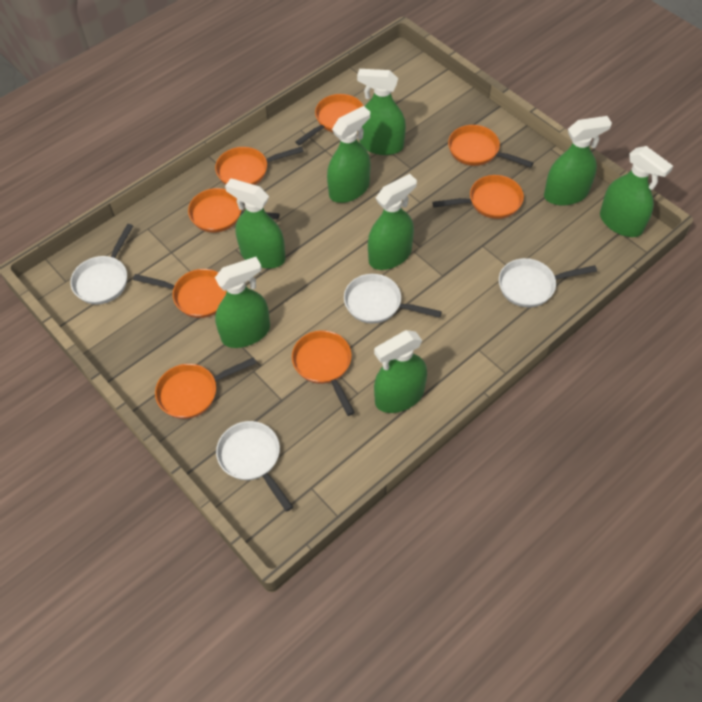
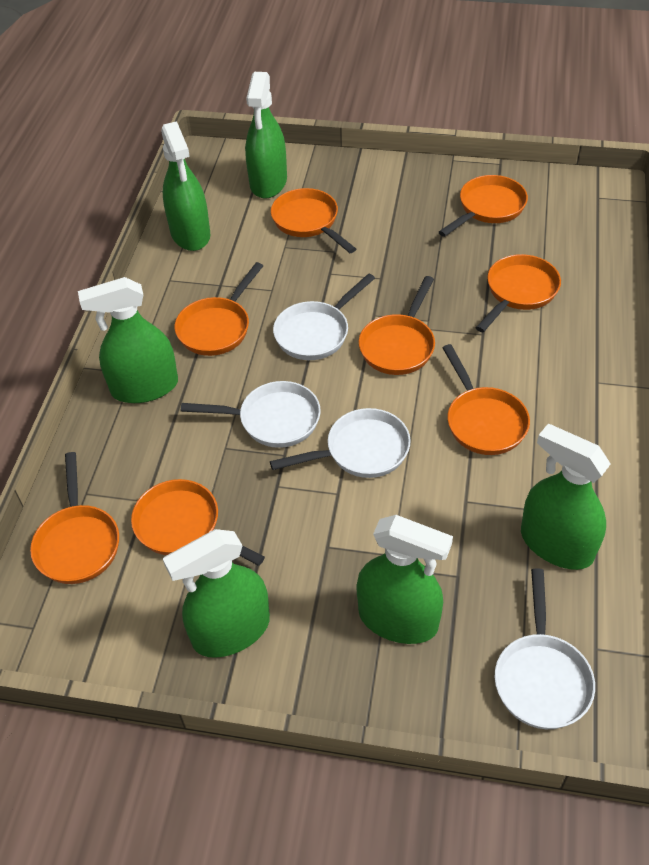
green spray bottle: [215,257,270,348] [225,179,285,268] [327,106,371,203] [357,69,406,155] [368,174,417,270] [374,330,427,413] [544,116,612,206] [600,146,673,237] = 8 -> [78,277,178,403] [161,121,210,251] [163,529,270,658] [245,72,287,199] [356,515,453,644] [521,424,611,570] = 6

